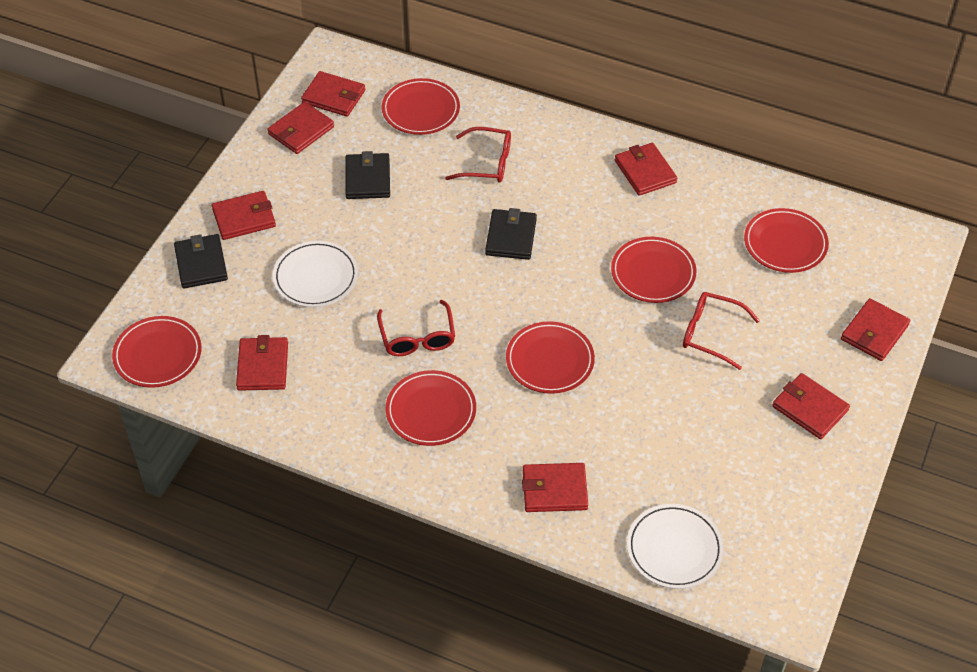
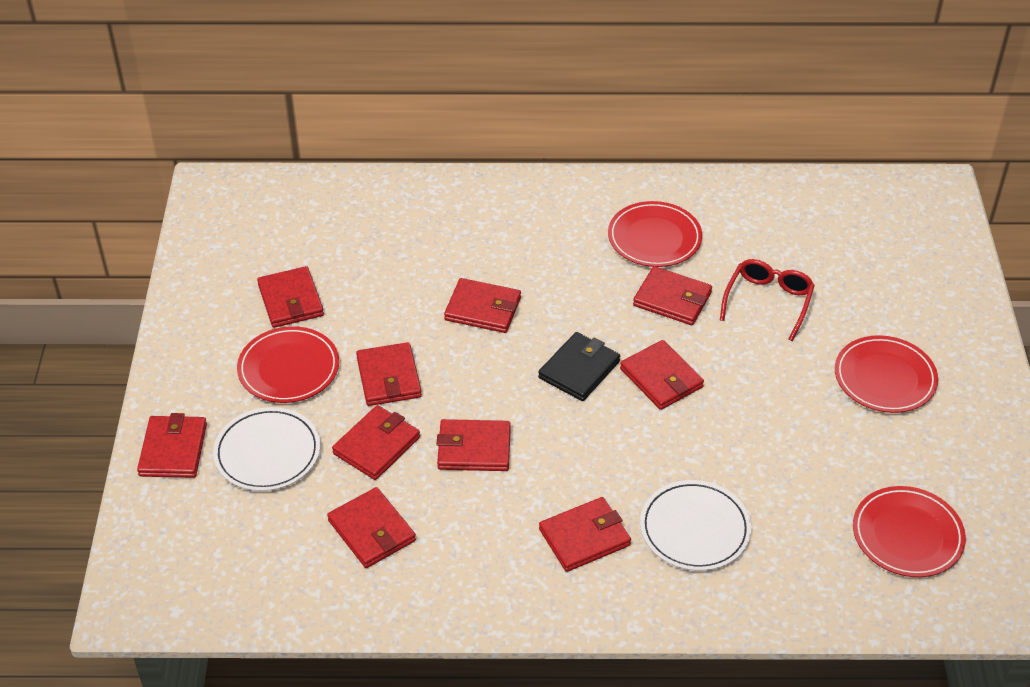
black wallet: [174,234,228,289] [345,151,390,199] [485,208,537,260] = 3 -> [538,332,620,401] = 1
red glasses: [377,300,455,356] [445,127,511,183] [683,292,760,370] = 3 -> [720,259,815,341] = 1
red plate: [112,316,202,388] [382,78,460,135] [386,370,476,446] [506,321,595,394] [611,237,696,303] [744,208,829,273] = 6 -> [237,326,339,403] [608,201,702,267] [835,335,938,413] [853,486,966,577] = 4
red wallet: [212,191,276,240] [236,335,288,391] [267,102,334,154] [301,71,365,117] [522,463,588,512] [615,143,677,196] [772,373,850,439] [841,298,910,361] = 8 -> [137,413,207,478] [257,266,324,328] [327,487,416,568] [332,405,420,480] [356,342,422,406] [436,419,511,471] [444,278,521,333] [539,497,631,572] [620,340,704,410] [633,266,712,325] = 10

